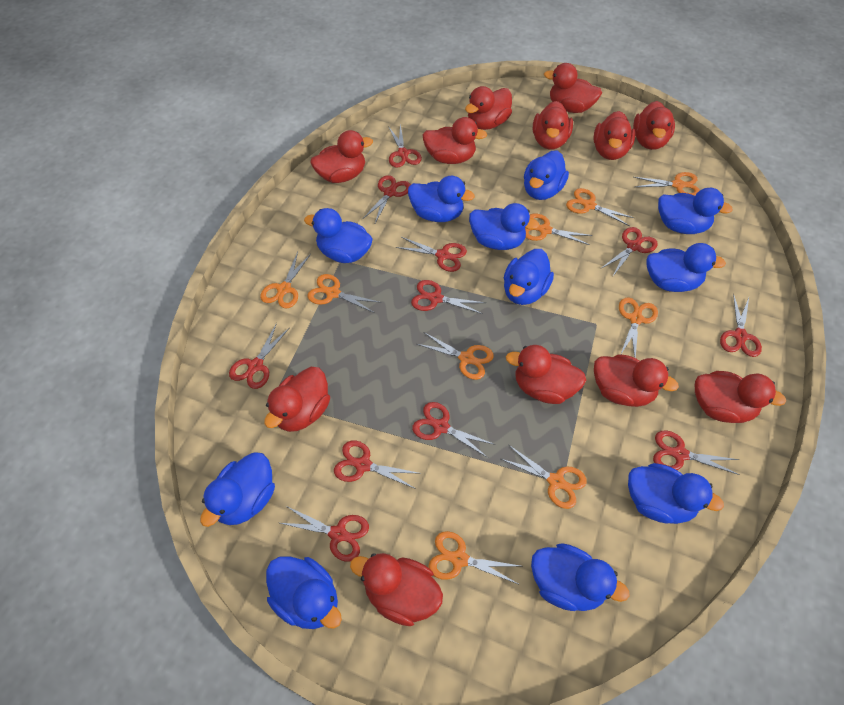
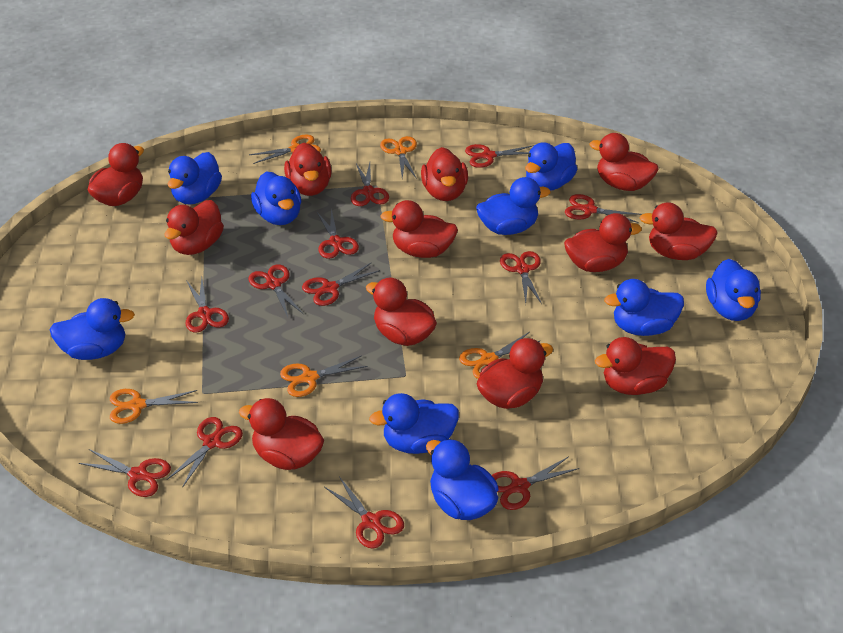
blue duck: [200,452,275,527] [266,557,342,629] [304,208,373,263] [408,176,475,222] [469,203,539,250] [504,249,554,305] [524,150,569,200] [531,543,629,611] [628,463,724,524] [646,243,726,292] [658,188,733,234] = 11 -> [50,298,135,360] [168,152,222,205] [251,171,301,225] [369,393,459,454] [426,439,498,520] [476,177,551,235] [525,142,577,191] [604,279,684,336] [706,259,761,321] = 9
orange scissors: [260,252,311,309] [308,274,381,313] [417,332,494,380] [428,531,520,585] [501,445,587,509] [525,213,593,245] [566,188,634,226] [619,297,658,358] [634,172,700,196] = 9 -> [110,389,198,424] [249,135,321,164] [280,355,368,397] [380,136,417,179] [459,332,540,379] = 5
red scissors: [229,323,290,389] [280,506,369,562] [334,440,421,489] [363,175,411,223] [388,124,422,168] [396,237,467,272] [411,280,486,314] [412,402,496,458] [602,227,658,276] [653,430,740,475] [720,294,762,357] = 11 -> [79,449,171,497] [167,417,243,488] [186,278,229,333] [248,264,303,317] [302,263,380,306] [317,209,359,259] [324,477,404,549] [351,162,389,206] [465,144,534,168] [492,456,579,510] [500,251,542,304] [565,194,641,223] = 12

